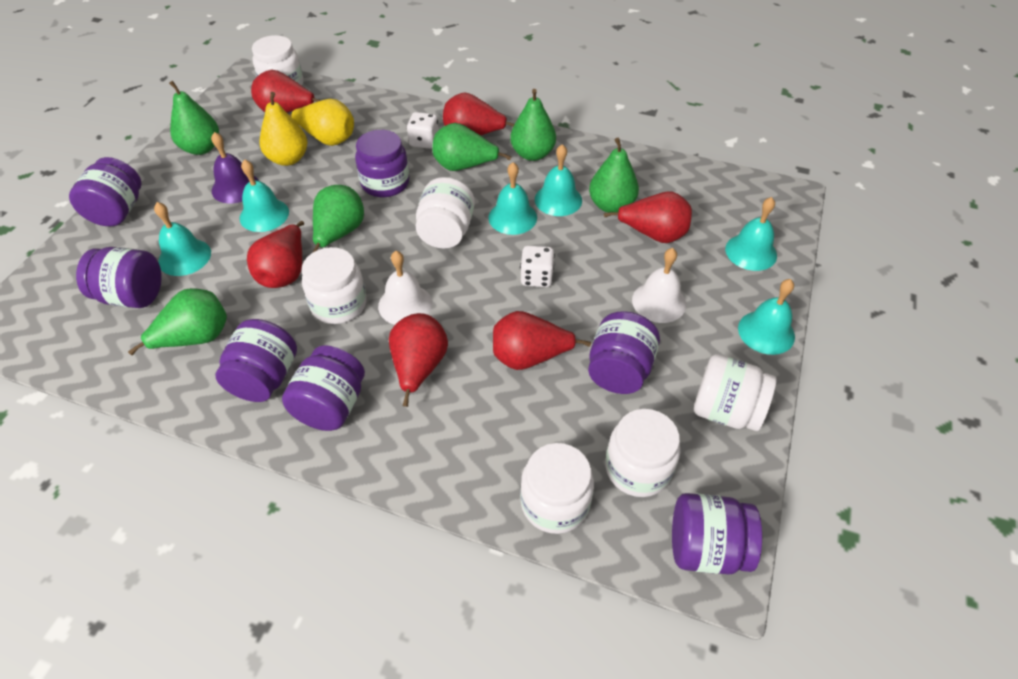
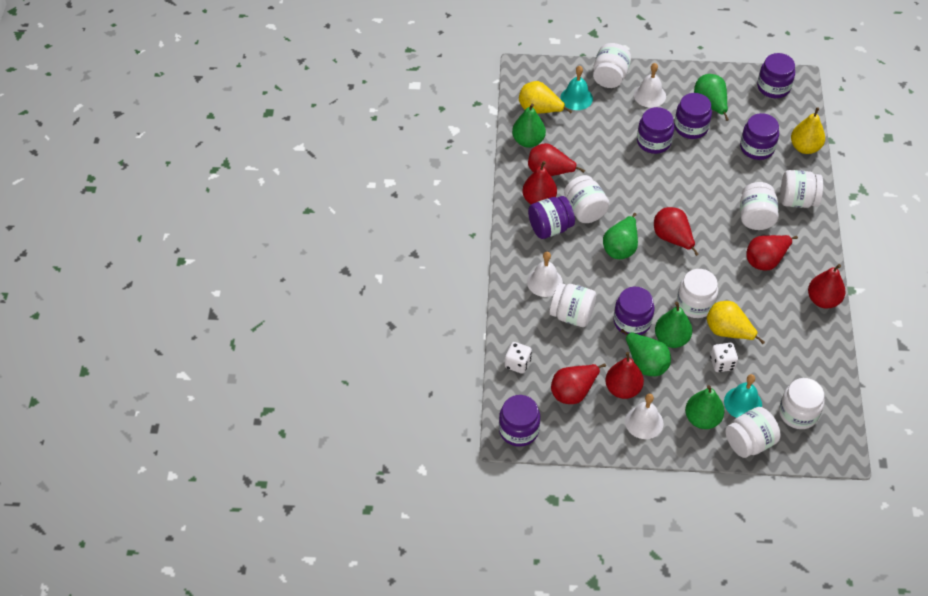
purple bell: [211,132,259,204] = 1 -> none = 0
red pear: [247,221,304,288] [251,70,321,113] [389,313,448,407] [443,92,515,135] [493,311,591,370] [604,191,692,243] = 6 -> [523,161,557,204] [528,143,585,176] [551,363,606,404] [605,352,644,399] [654,207,699,256] [746,235,798,271] [808,264,845,309] = 7
turquoise bell: [154,202,211,276] [239,159,289,232] [488,162,537,235] [535,144,582,216] [725,197,777,271] [738,279,795,355] = 6 -> [560,66,593,110] [724,374,762,418] = 2
white bell: [378,251,432,325] [632,248,686,323] = 2 -> [527,252,563,297] [625,394,664,439] [634,63,666,108] = 3
white jar: [252,35,303,86] [302,247,367,324] [416,177,475,249] [520,443,594,534] [605,409,680,497] [694,354,776,431] = 6 -> [550,283,596,327] [564,175,610,223] [593,43,631,88] [677,269,718,318] [726,407,781,458] [740,182,779,230] [779,378,825,429] [781,170,823,208] = 8
yellow pear: [260,92,308,166] [289,99,354,146] = 2 -> [519,81,572,114] [707,301,765,344] [791,107,825,154] = 3

